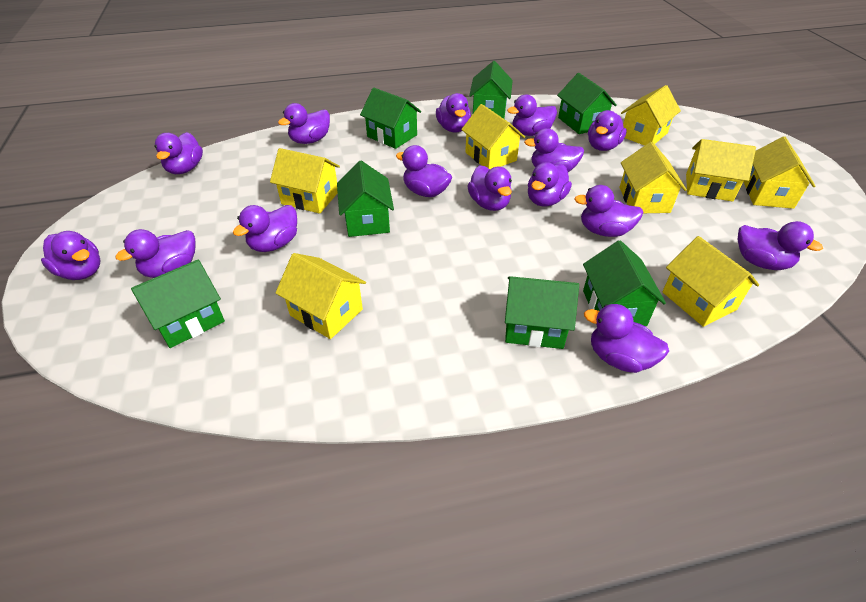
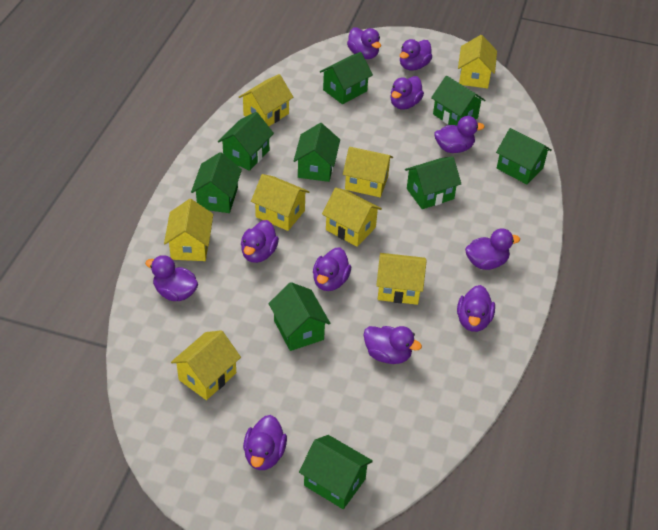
green house: [131,259,225,348] [337,161,394,237] [360,88,421,149] [469,61,513,119] [505,276,579,349] [557,73,617,134] [583,240,666,326] = 7 -> [191,152,242,213] [218,112,274,171] [268,282,330,351] [294,123,340,182] [299,435,373,509] [320,52,373,104] [405,156,461,209] [431,76,485,126] [496,128,552,184] = 9
purple duck: [41,231,101,280] [116,229,196,278] [154,132,203,174] [233,205,297,252] [278,103,330,144] [396,145,452,197] [436,93,471,132] [467,165,512,211] [507,94,557,136] [524,128,584,172] [528,162,572,206] [574,185,643,237] [584,304,669,373] [588,110,627,151] [737,221,823,270] = 15 -> [145,255,198,301] [241,220,279,263] [243,415,287,470] [313,247,351,291] [347,27,381,59] [364,326,422,364] [390,76,424,109] [400,39,432,71] [434,116,485,153] [457,285,495,332] [465,228,520,270] = 11

